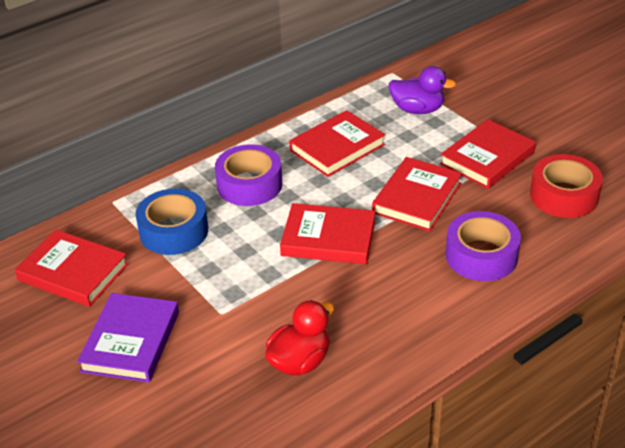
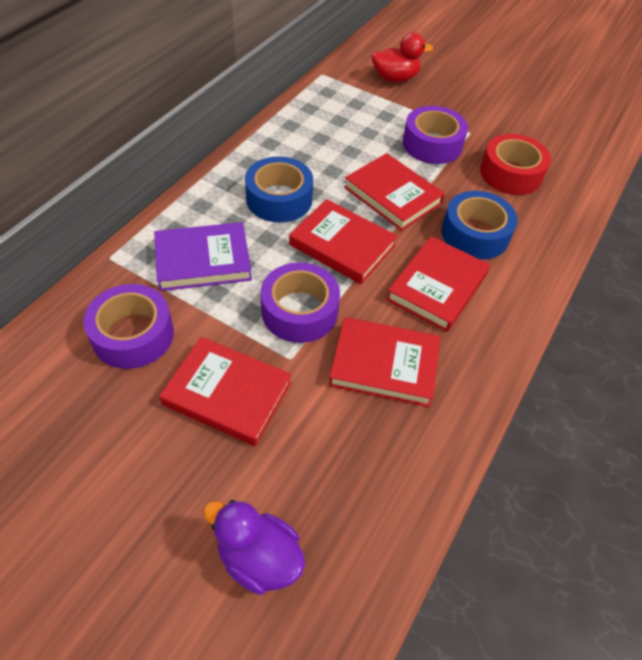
blue tape: [136,188,208,255] = 1 -> [245,156,313,223] [442,191,518,260] = 2
purple tape: [215,144,282,206] [446,211,521,281] = 2 -> [83,284,174,369] [261,262,340,343] [403,106,468,164] = 3

